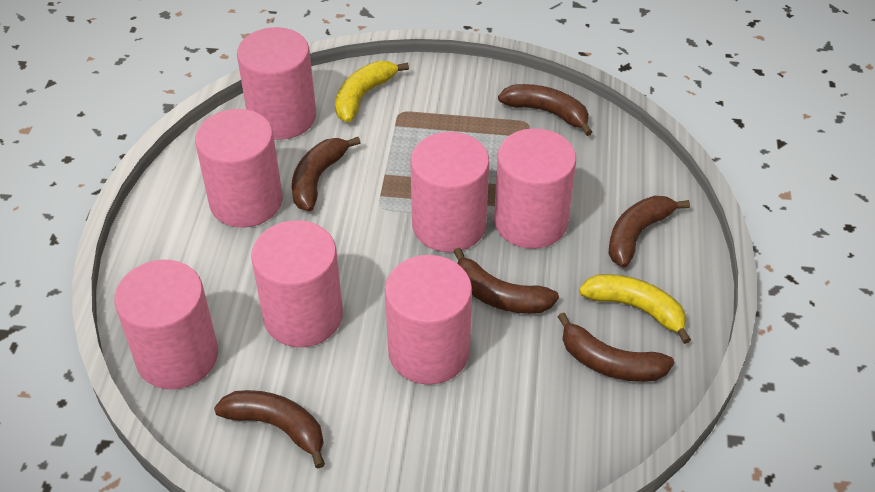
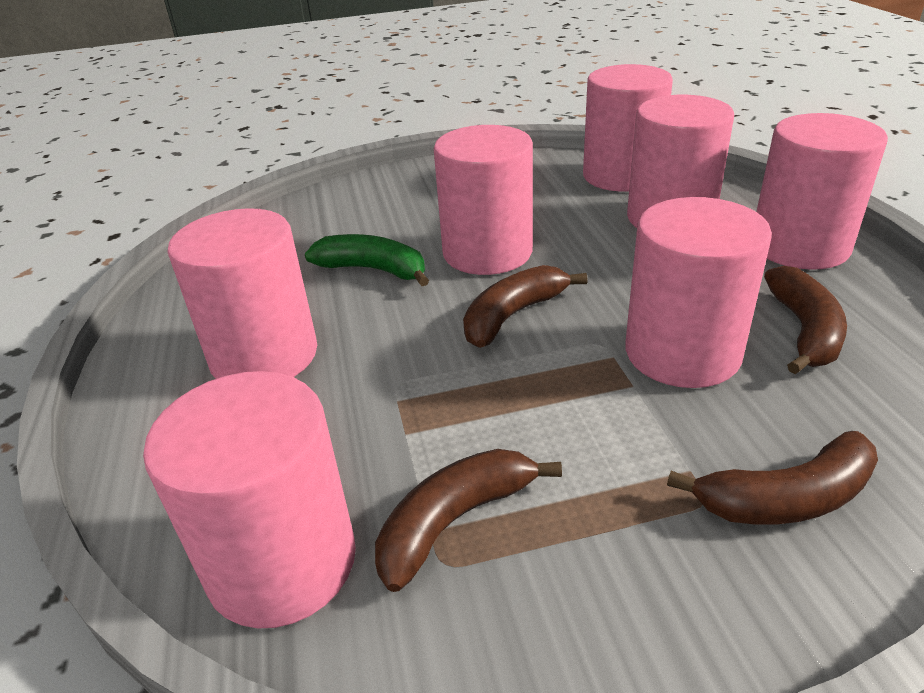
brown banana: [214,390,325,468] [292,137,361,211] [453,247,559,314] [498,84,592,136] [558,313,674,382] [608,196,690,268] = 6 -> [375,449,562,592] [463,265,588,348] [667,431,878,524] [764,266,847,374] = 4
green banana: none = 0 -> [305,234,429,286] = 1
yellow banana: [335,61,409,122] [579,274,691,344] = 2 -> none = 0

